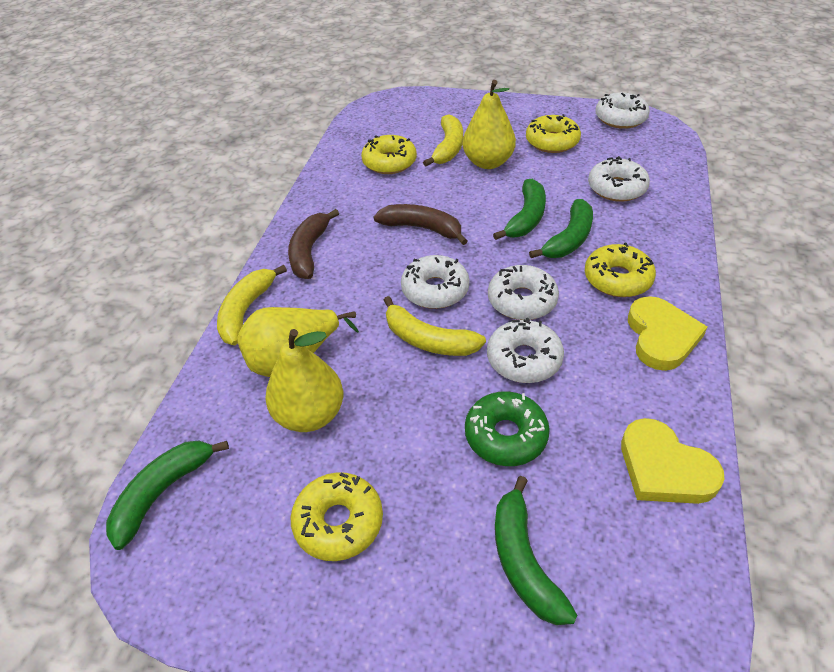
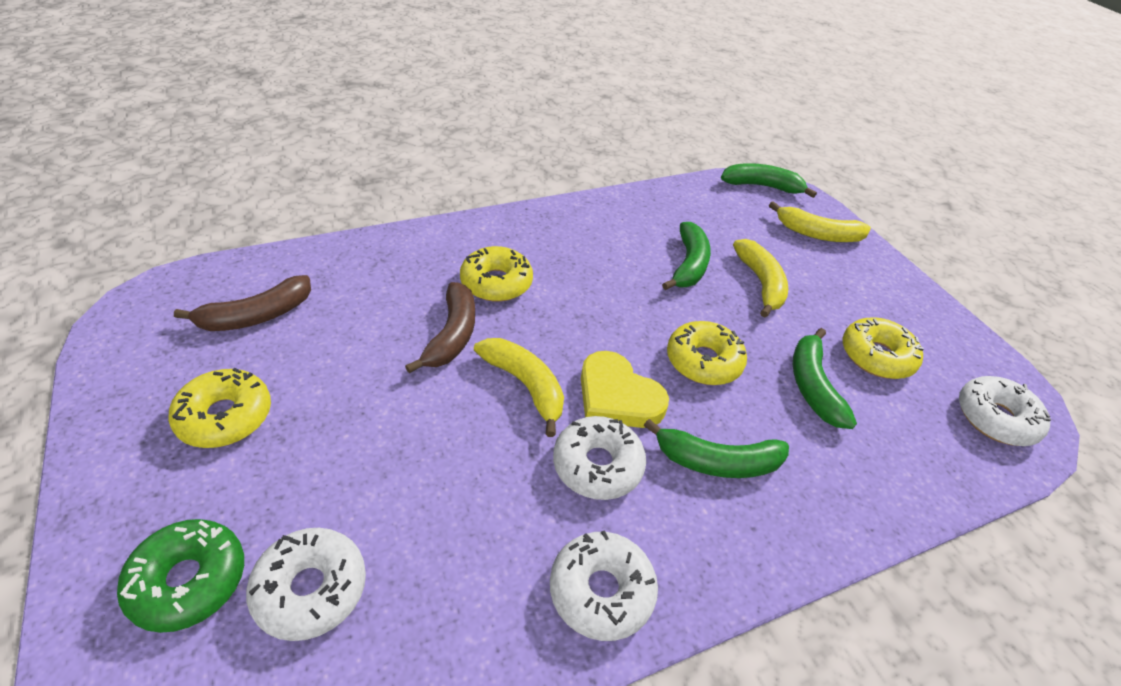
white donut: [401,255,469,309] [487,318,564,383] [488,265,559,320] [588,156,650,202] [595,92,650,129] = 5 -> [246,528,366,641] [550,530,658,641] [553,416,646,500] [959,376,1051,446] = 4
yellow heart: [621,418,725,504] [628,296,707,371] = 2 -> [581,351,669,428] = 1
yellow pear: [237,307,359,377] [265,329,343,432] [463,80,516,169] = 3 -> none = 0

